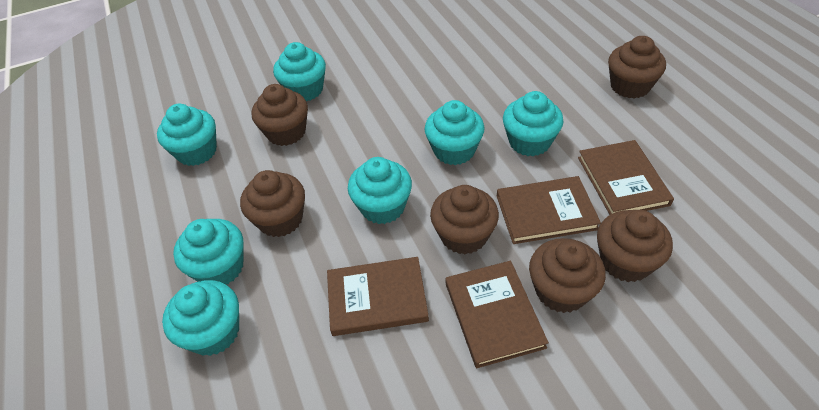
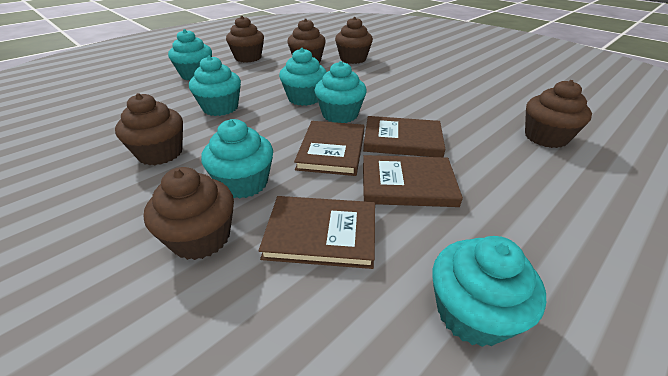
turquoise cupcake: [157,104,217,166] [162,280,239,356] [173,219,244,285] [273,42,326,101] [348,157,412,224] [425,100,485,165] [503,91,564,156] = 7 -> [168,29,212,80] [189,55,241,116] [201,119,273,199] [279,48,327,106] [314,61,367,123] [432,236,546,347] = 6

